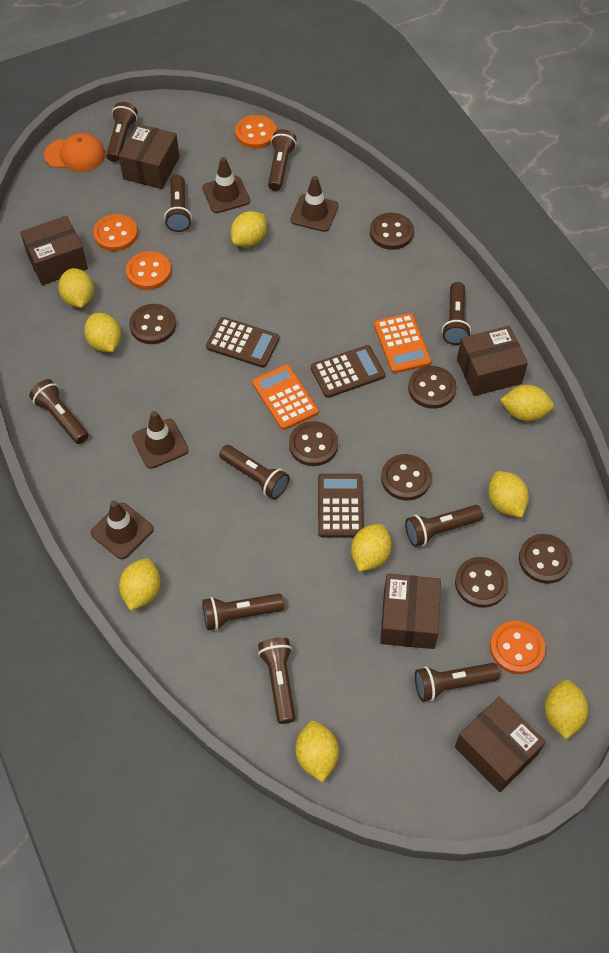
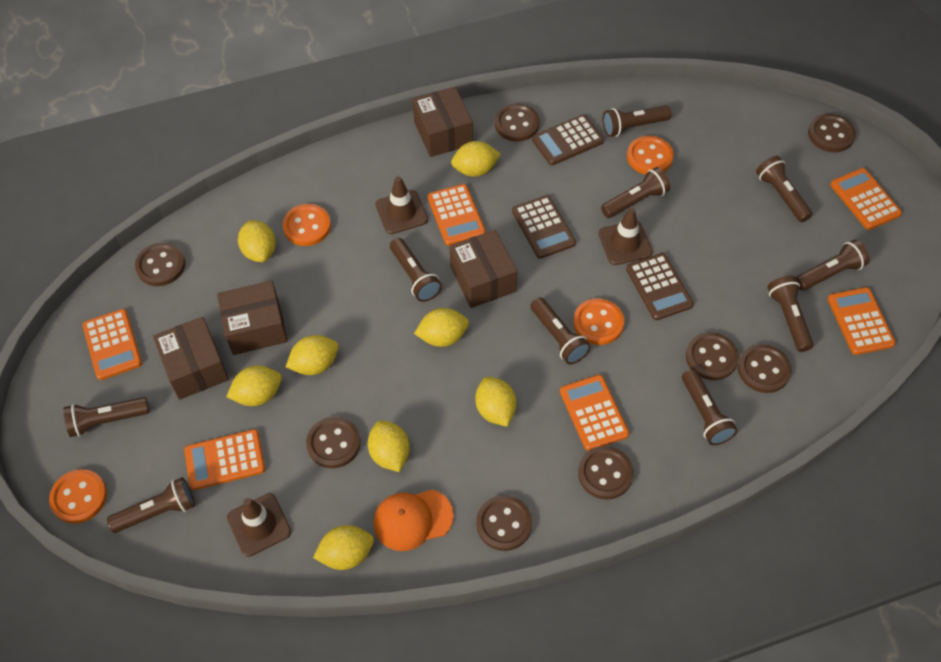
brown box: [20,216,88,285] [119,124,179,189] [380,574,441,649] [455,696,546,792] [457,326,528,396] = 5 -> [153,317,229,400] [217,281,288,355] [412,87,473,157] [449,230,517,308] = 4
brown button: [129,304,176,344] [289,421,338,466] [370,213,414,250] [381,454,431,500] [408,366,456,409] [455,557,508,608] [519,534,572,584] = 7 -> [135,242,186,286] [306,416,361,468] [476,495,532,551] [495,103,540,141] [578,446,633,500] [686,332,739,380] [738,344,791,393] [808,114,856,152] = 8
brown traffic cone: [91,501,153,559] [132,411,189,469] [202,157,250,213] [290,176,339,232] = 4 -> [227,493,291,557] [375,176,428,234] [598,208,653,265] = 3
orange calculator: [252,365,319,430] [374,313,431,373] = 2 -> [82,309,142,380] [184,429,265,490] [427,184,486,246] [560,375,629,451] [828,287,896,355] [830,168,902,230] = 6
yellow lemon: [58,268,94,308] [84,313,121,352] [119,558,160,611] [231,211,267,248] [295,721,339,783] [351,524,392,572] [488,471,529,518] [500,385,554,422] [545,680,589,740] = 9 -> [226,366,282,406] [238,220,276,262] [286,335,338,375] [313,525,374,570] [368,420,410,472] [414,308,469,347] [451,141,501,177] [475,377,516,427] = 8

